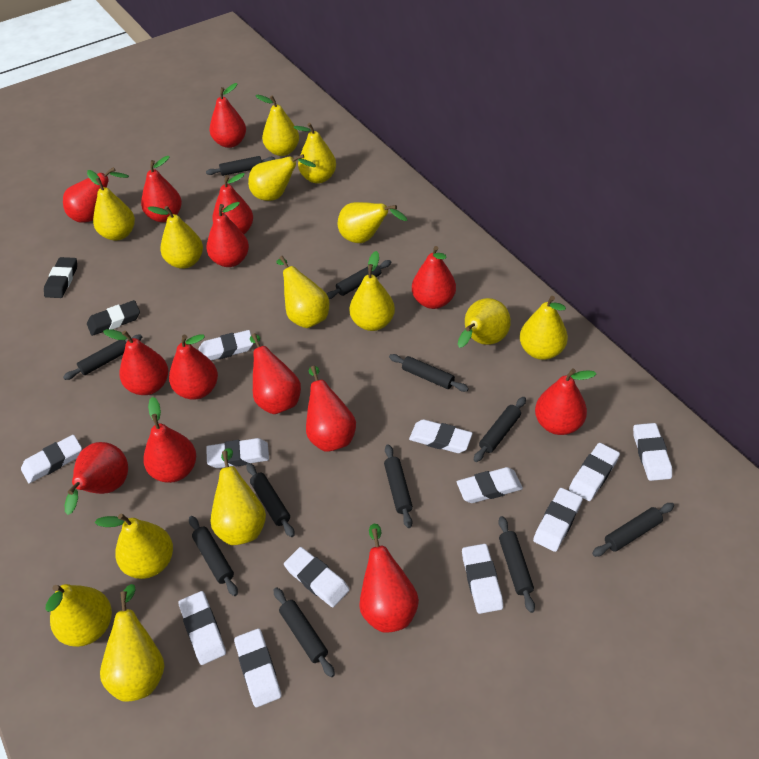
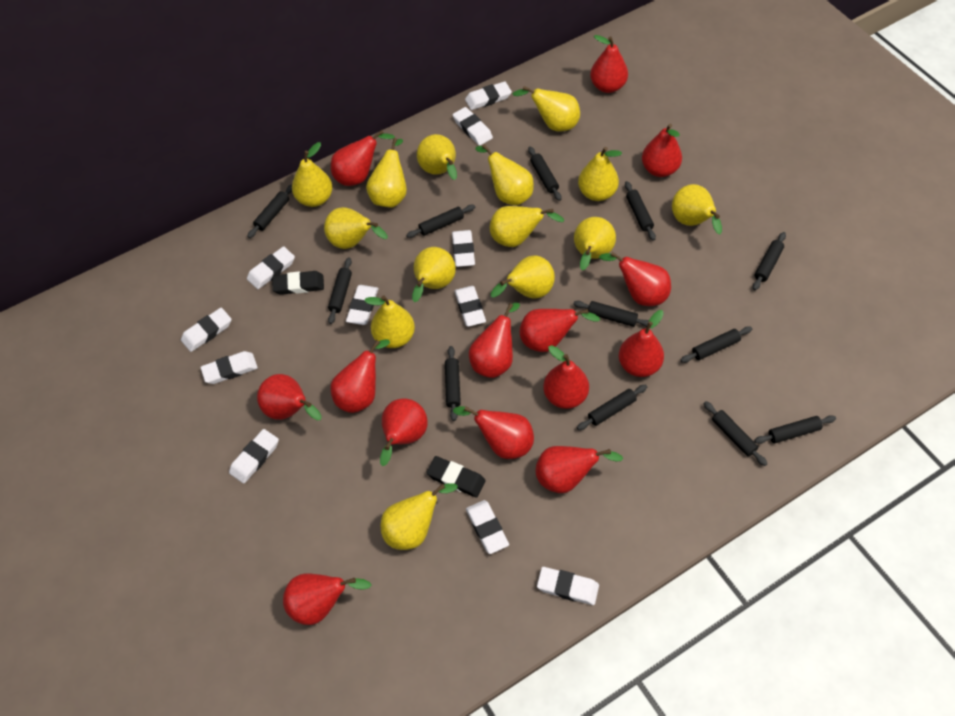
black rolling pin: [63,334,142,380] [189,516,238,596] [206,156,275,176] [246,463,295,537] [274,587,335,677] [327,260,391,299] [384,444,413,528] [389,354,469,392] [474,397,526,462] [498,516,535,613] [592,503,674,557] = 11 -> [247,185,292,238] [328,257,352,324] [406,205,475,238] [445,346,461,421] [528,146,561,201] [573,301,649,327] [577,385,647,430] [625,181,656,241] [681,326,752,363] [703,401,767,466] [753,232,786,290] [754,415,836,444] = 12
white eraser: [21,435,82,483] [178,591,226,665] [198,330,253,361] [206,438,269,468] [234,629,282,707] [284,547,350,607] [409,419,473,453] [457,467,523,503] [462,544,503,614] [533,488,583,552] [569,443,620,501] [633,423,672,481] = 12 -> [181,308,232,352] [200,351,258,384] [229,429,279,484] [247,246,295,289] [346,285,378,325] [452,230,475,267] [453,107,493,146] [454,286,486,327] [465,81,512,110] [466,500,509,554] [537,567,599,605] = 11

